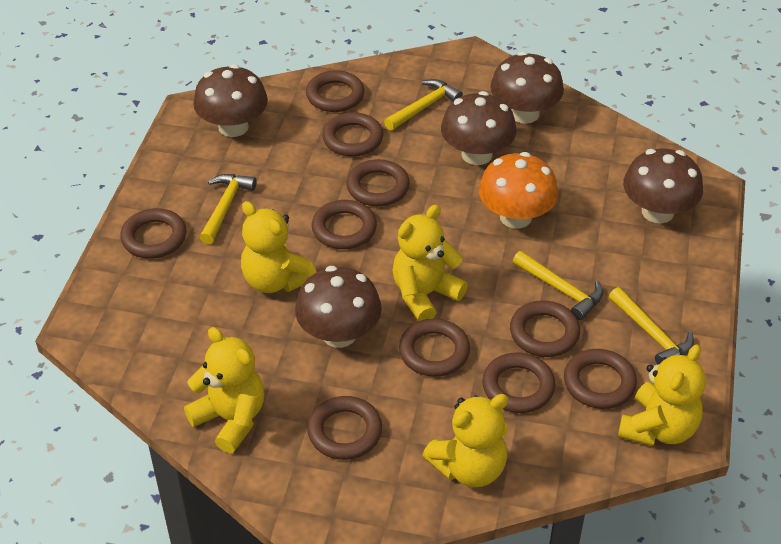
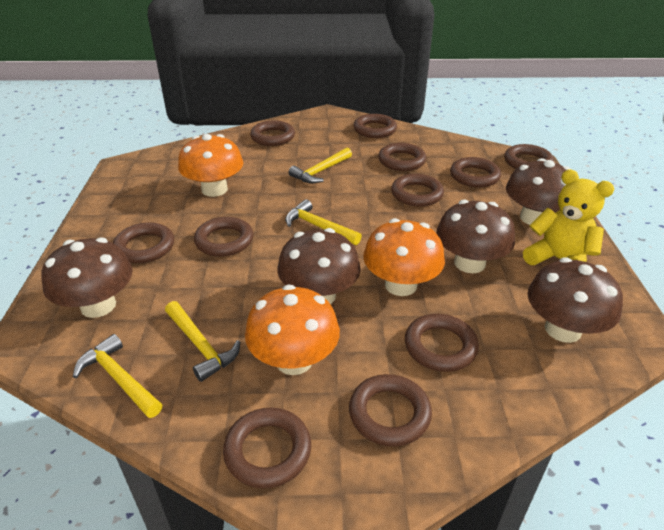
brown ring: [120,208,186,259] [306,70,365,112] [307,396,382,460] [312,200,377,249] [323,112,383,157] [347,159,410,206] [399,319,470,377] [482,353,555,413] [510,300,580,357] [564,349,637,409] = 10 -> [113,222,174,263] [194,217,253,257] [223,408,311,488] [250,120,295,146] [349,374,432,447] [353,114,397,138] [378,143,426,171] [391,174,444,207] [405,314,479,372] [450,157,501,188] [504,144,554,169] = 11
orange mushroom: [479,152,558,228] = 1 -> [178,134,243,197] [245,285,340,375] [363,218,445,296] = 3
yellow teddy bear: [184,327,264,453] [241,201,316,293] [392,205,468,321] [422,394,508,487] [618,344,706,446] = 5 -> [523,169,614,265] = 1

